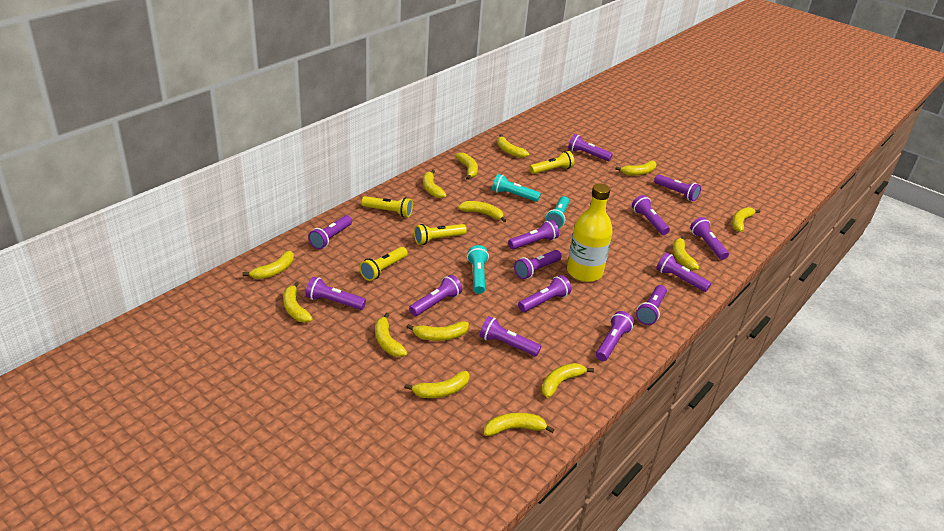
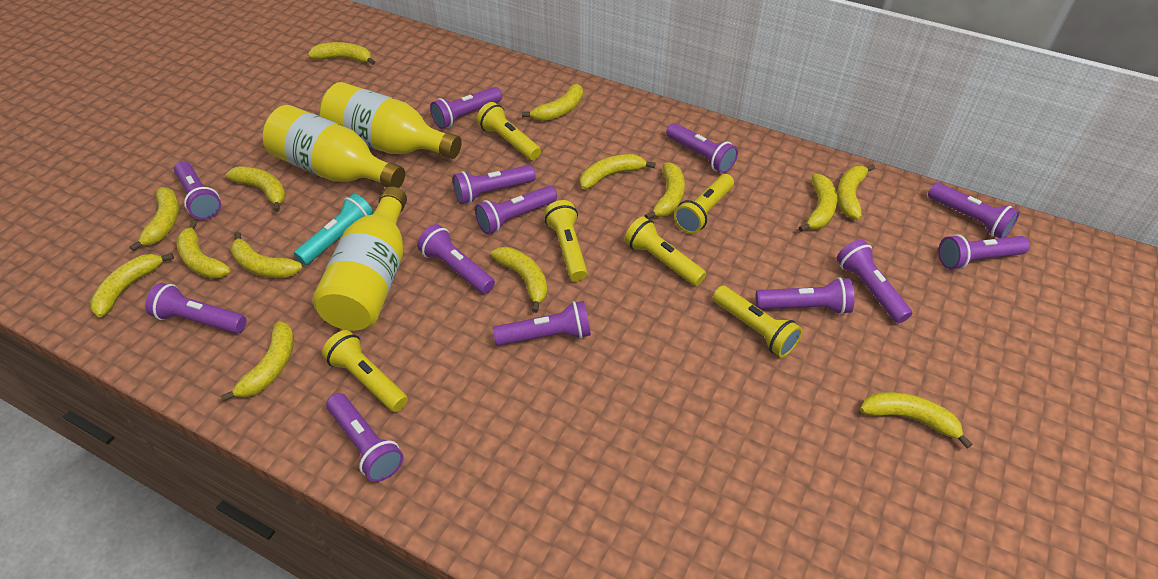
purple flashlight: [306,277,366,310] [308,215,352,249] [409,275,462,316] [480,316,541,356] [508,220,559,250] [514,250,562,279] [518,275,571,312] [568,134,613,161] [596,311,634,361] [632,195,670,235] [636,285,667,325] [654,174,701,201] [656,252,711,292] [690,217,729,260] = 14 -> [145,283,246,334] [174,161,221,220] [326,393,403,482] [417,224,495,294] [430,87,502,129] [453,165,536,204] [475,186,557,234] [493,301,591,346] [666,123,738,173] [756,277,854,315] [836,239,912,323] [928,182,1020,238] [938,234,1030,270] = 13
turquoise flashlight: [467,245,489,294] [492,174,541,202] [545,196,569,229] = 3 -> [294,193,374,265] = 1
yellow bottle: [567,183,613,282] = 1 -> [263,105,405,188] [312,186,407,331] [319,82,462,159] = 3
yellow flashlight: [359,247,408,281] [362,196,413,217] [414,224,467,245] [529,151,575,174] = 4 -> [322,330,408,412] [477,102,541,160] [544,200,588,281] [624,216,706,286] [674,174,734,234] [713,286,803,357] = 6

